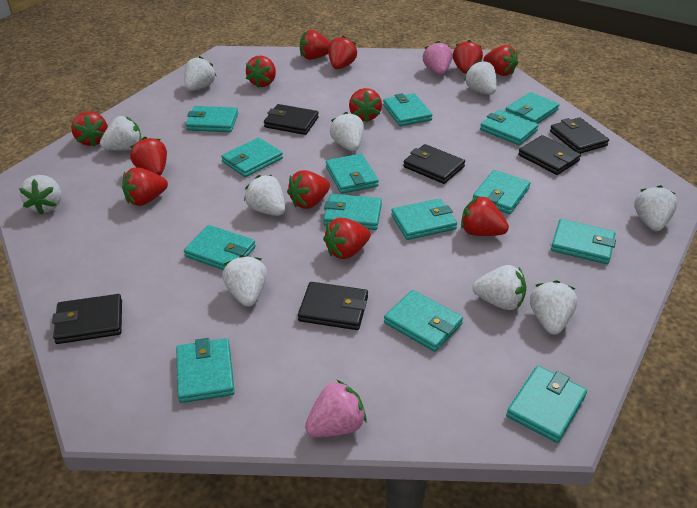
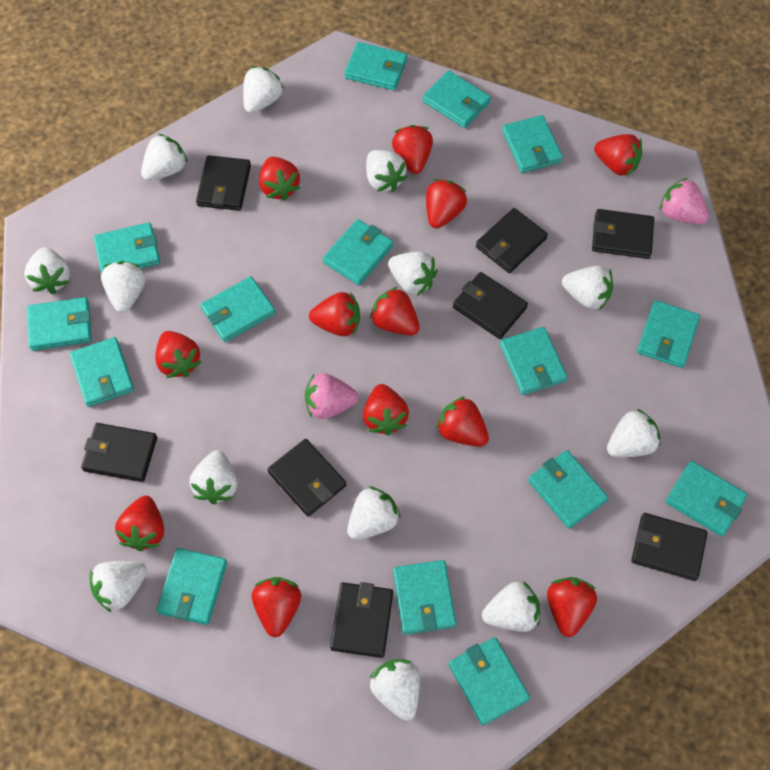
black wallet: [52,294,122,344] [264,104,319,135] [298,282,368,330] [403,144,465,184] [518,135,581,175] [550,117,609,154] = 6 -> [81,423,157,482] [196,155,251,211] [267,439,346,517] [330,582,393,658] [453,272,528,339] [476,208,548,273] [592,209,654,259] [631,513,708,581] = 8
turquoise wallet: [176,338,235,403] [184,225,256,270] [186,106,238,132] [221,137,283,177] [323,194,382,230] [326,154,379,194] [383,93,432,126] [384,290,463,352] [391,198,457,240] [472,170,530,214] [480,110,539,145] [505,92,559,124] [506,366,587,443] [551,219,616,264] = 14 -> [27,297,92,351] [70,337,134,407] [94,222,160,273] [157,548,227,625] [200,276,275,342] [323,219,394,285] [344,42,407,91] [393,560,456,635] [422,70,491,128] [449,637,530,725] [500,327,567,395] [502,115,563,173] [528,450,608,529] [637,300,700,368] [665,461,748,537] = 15
white strawberry: [19,175,61,214] [100,116,142,150] [184,56,216,91] [222,255,267,307] [244,175,285,216] [330,112,364,151] [464,60,497,95] [473,265,526,310] [530,280,577,335] [634,185,677,231] = 10 -> [24,247,70,294] [90,561,147,613] [101,261,146,313] [141,134,188,181] [189,450,237,504] [243,66,284,113] [347,486,401,540] [366,150,407,192] [370,659,420,721] [388,252,437,296] [482,581,540,632] [562,266,613,310] [607,409,660,457] = 13

